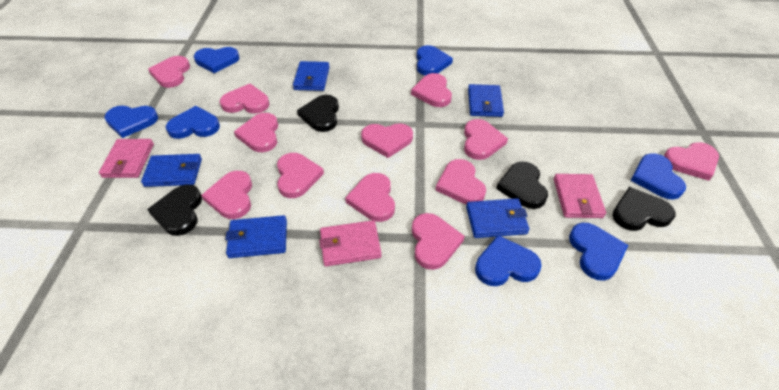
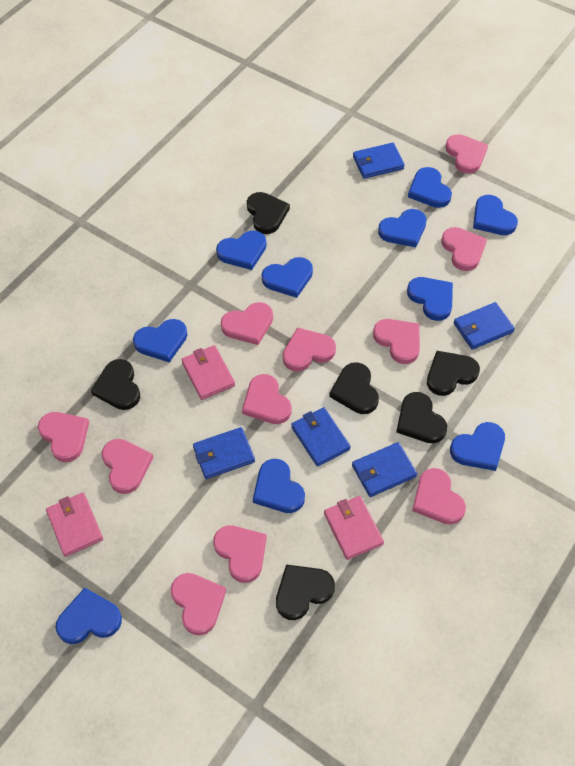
black heart: [147,184,202,236] [297,95,339,132] [496,161,548,209] [612,187,676,231] = 4 -> [91,359,140,410] [247,192,290,234] [276,564,335,620] [329,362,379,414] [396,392,447,444] [427,351,480,396] = 6
blue heart: [104,106,158,138] [166,106,220,139] [194,47,239,73] [417,45,453,76] [475,235,542,286] [569,223,628,281] [631,153,686,200] = 7 -> [56,588,122,644] [133,319,187,363] [216,230,267,270] [253,459,305,513] [262,257,313,298] [378,209,427,247] [407,277,453,321] [408,167,452,208] [450,422,505,471] [473,195,518,235] = 10
pink heart: [148,56,190,88] [201,171,252,219] [220,84,269,114] [234,113,278,152] [277,153,324,198] [345,173,395,222] [361,123,413,158] [411,73,452,107] [412,213,465,270] [436,159,486,205] [464,119,508,160] [664,142,719,181] = 12 -> [38,412,89,462] [102,439,153,494] [170,573,226,635] [213,526,267,583] [220,302,273,345] [242,374,292,424] [283,327,336,372] [373,319,420,364] [412,468,466,525] [441,227,487,271] [445,134,488,174] = 11

